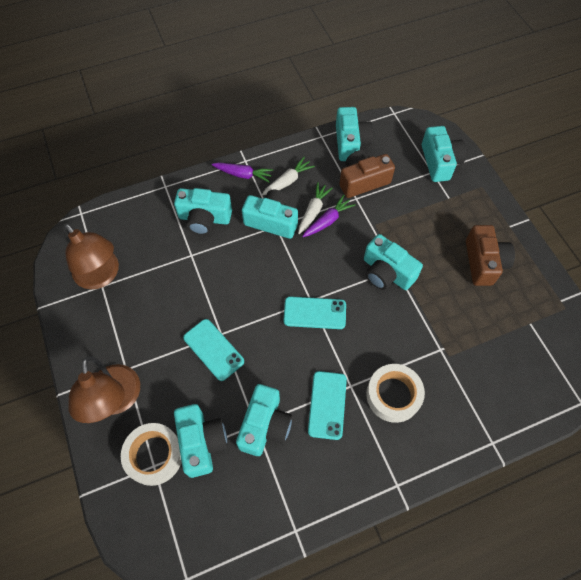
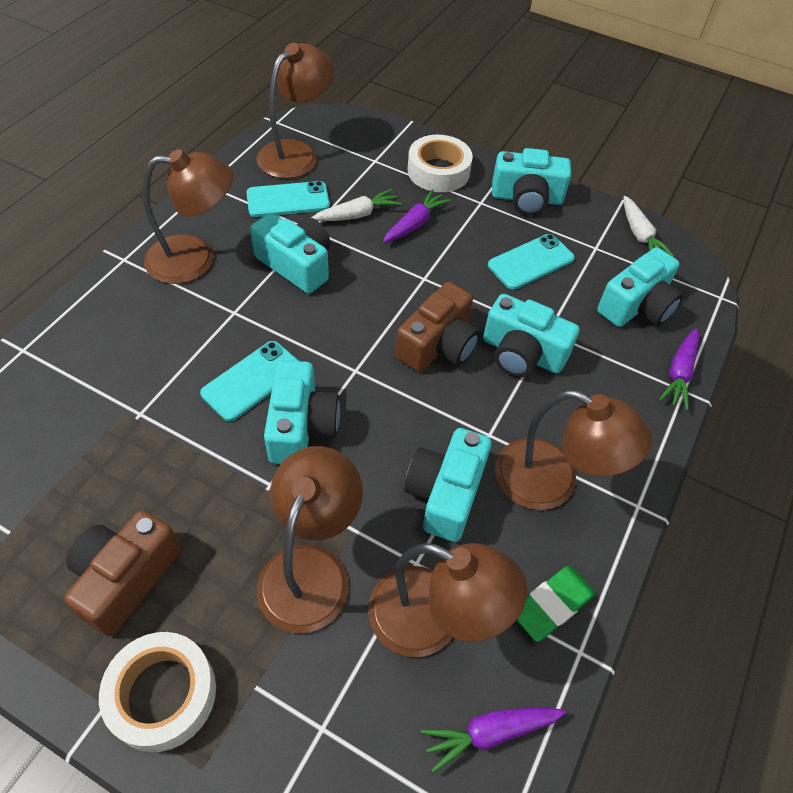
brown lamp: [64,223,119,289] [68,356,140,423] = 2 -> [142,149,233,284] [257,43,334,179] [257,446,363,633] [368,543,527,657] [495,390,652,510] = 5
green eraser: none = 0 -> [517,566,596,642] = 1
purple carrot: [212,162,273,183] [302,195,356,237] = 2 -> [383,189,451,243] [421,708,566,773] [659,328,699,411] = 3
turquoise camera: [174,188,232,235] [174,404,228,478] [236,384,292,456] [242,190,298,239] [336,107,374,161] [364,234,423,290] [422,126,466,182] = 7 -> [250,213,330,294] [264,360,340,464] [404,428,492,542] [483,294,580,377] [492,148,571,215] [597,247,683,327] = 6

